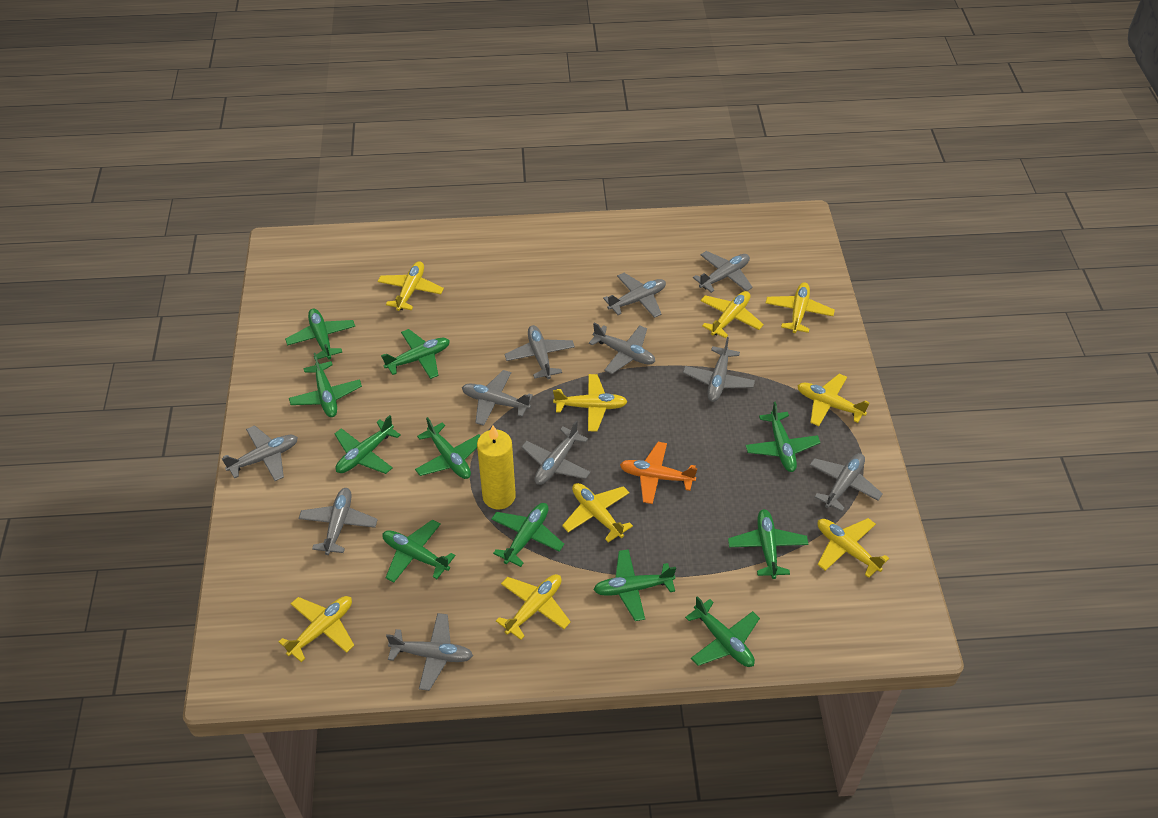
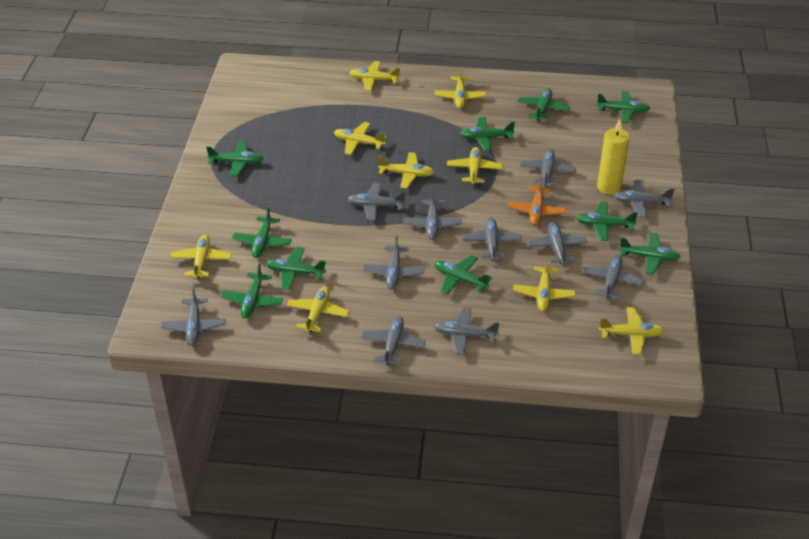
green plane: [285,309,355,359] [289,353,362,417] [335,415,401,474] [381,329,450,379] [383,519,456,583] [415,417,480,479] [491,503,564,567] [594,549,676,621] [685,596,760,667] [728,509,808,579] [745,402,820,472] = 11 -> [206,141,264,176] [221,263,283,318] [232,207,292,258] [265,247,326,290] [435,255,492,295] [460,117,515,151] [517,88,570,121] [576,201,638,241] [596,91,650,123] [619,233,681,275] = 10

